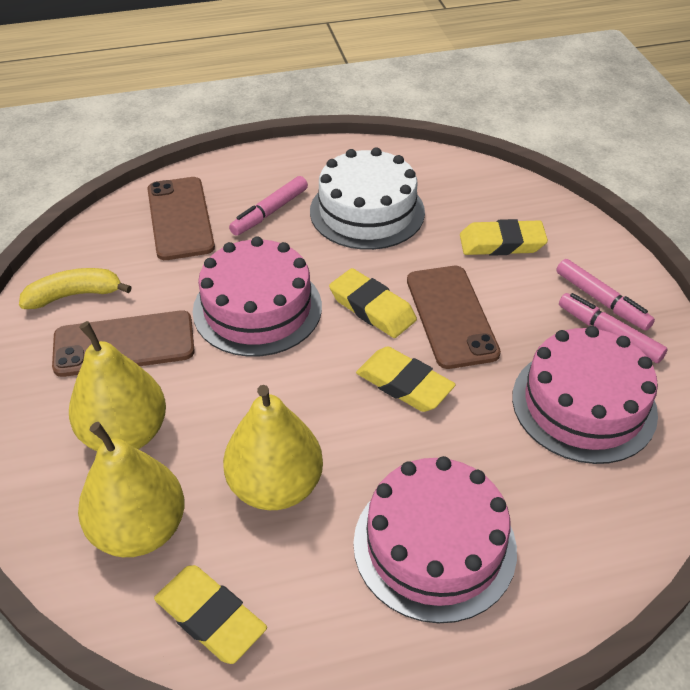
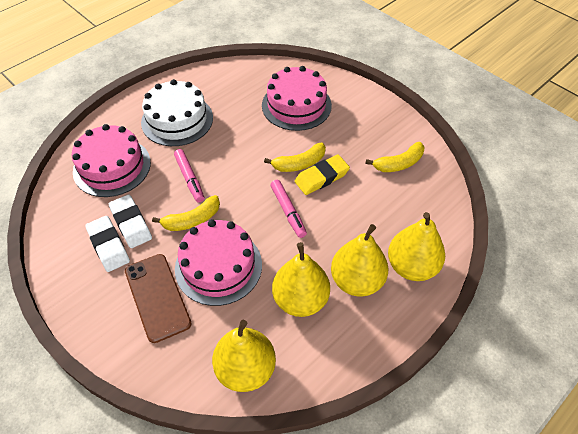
brown phone: [52,311,195,377] [147,177,215,260] [407,266,501,369] = 3 -> [125,254,192,343] = 1
pink marker: [229,176,308,236] [556,259,655,331] [559,293,668,363] = 3 -> [174,149,204,203] [270,180,307,238] = 2
white eraser: none = 0 -> [85,216,130,272] [109,195,152,248] = 2
yellow banana: [19,268,132,309] = 1 -> [152,195,220,231] [264,143,326,172] [365,142,424,172] = 3
yellow eraser: [154,565,267,664] [329,268,417,338] [356,346,456,412] [460,219,548,256] = 4 -> [295,155,350,195] = 1
yellow pear: [69,321,166,451] [78,422,184,557] [223,385,323,510] = 3 -> [212,320,276,392] [272,242,330,317] [331,224,388,297] [388,212,445,281] = 4

